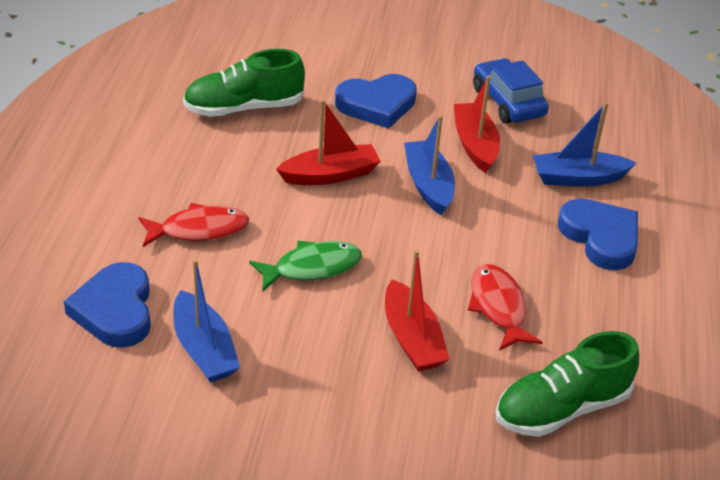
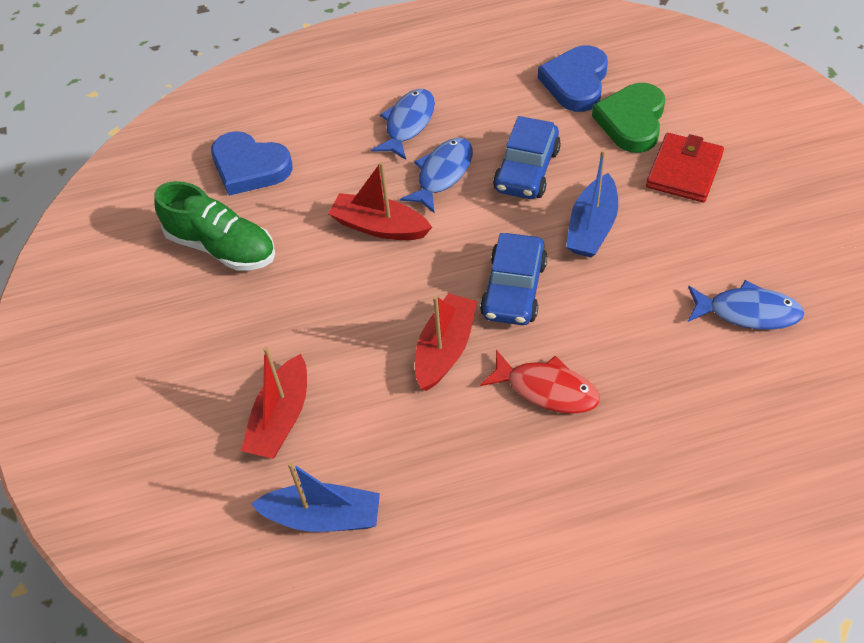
blue boat: [173,259,240,383] [404,115,455,215] [533,102,636,187] = 3 -> [251,462,380,532] [566,150,618,257] = 2
blue car: [473,58,549,124] = 1 -> [480,233,547,325] [493,116,561,199] = 2
blue fish: none = 0 -> [371,89,435,160] [400,138,473,214] [688,280,804,330] = 3
blue heart: [64,262,151,348] [335,74,417,129] [558,199,638,270] = 3 -> [211,131,293,196] [538,45,608,112] = 2
green fish: [249,241,362,292] = 1 -> none = 0
green heart: none = 0 -> [592,83,665,153] = 1
green shoe: [183,49,305,117] [496,331,639,437] = 2 -> [154,181,275,271] = 1
red fish: [138,203,249,247] [468,264,543,351] = 2 -> [480,350,600,414] = 1
red wallet: none = 0 -> [646,133,724,203] = 1

